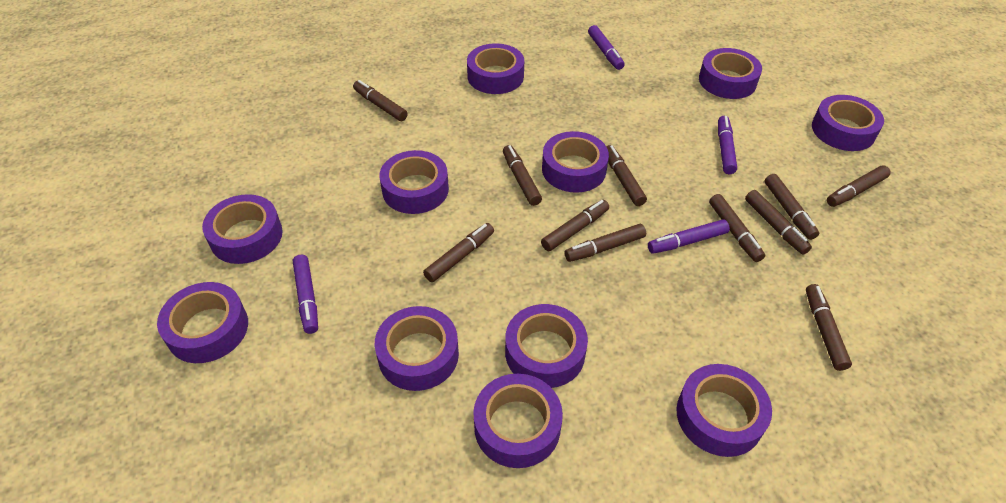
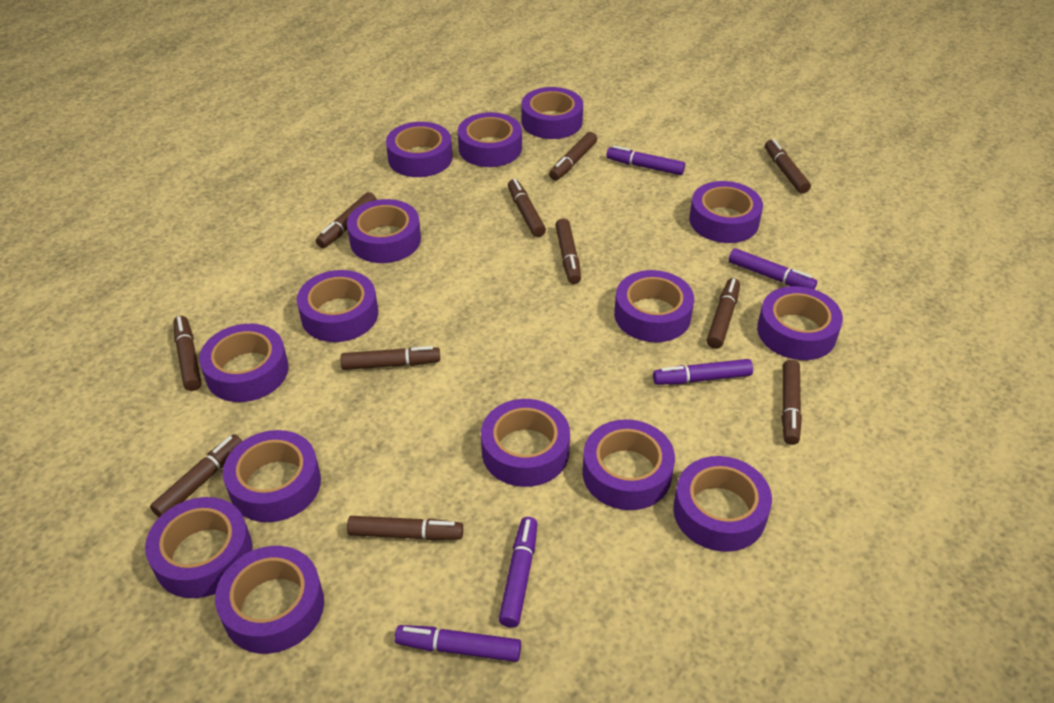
purple marker: [293,255,318,334] [588,25,625,70] [648,219,730,254] [718,116,737,174] = 4 -> [395,625,521,662] [499,517,537,628] [606,146,685,175] [653,359,753,385] [729,248,817,289] = 5
purple tape: [157,282,248,363] [202,194,282,264] [375,306,459,391] [379,150,449,214] [467,43,524,94] [473,374,563,468] [505,304,588,388] [542,131,609,193] [676,364,772,457] [699,48,762,99] [812,95,884,151] = 11 -> [145,497,253,598] [199,324,289,402] [215,546,324,654] [223,430,321,522] [297,270,378,342] [347,199,421,263] [386,122,452,177] [458,112,522,167] [481,399,570,487] [521,87,583,139] [582,419,675,510] [614,270,694,342] [673,456,772,552] [689,181,763,243] [757,286,843,360] = 15

